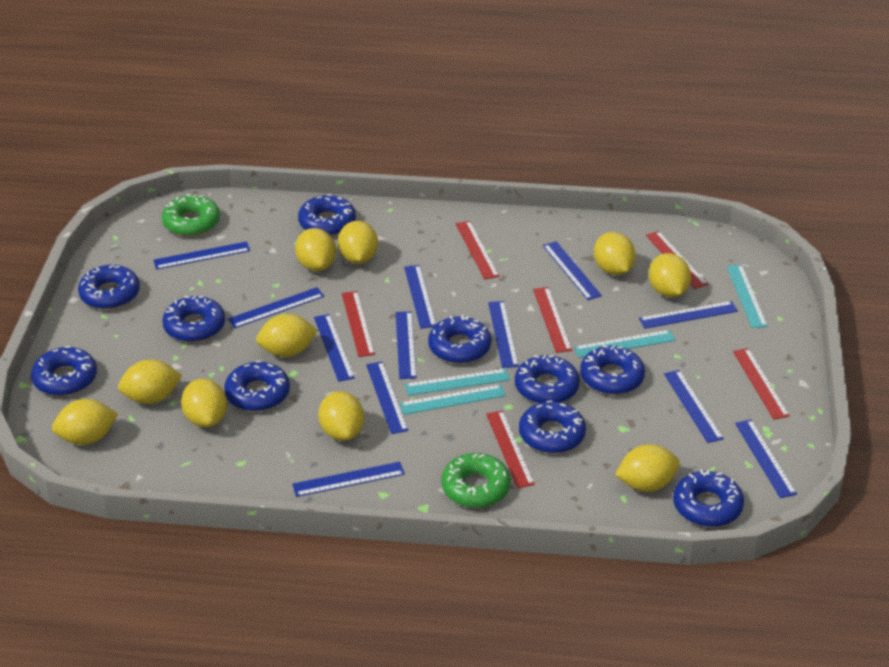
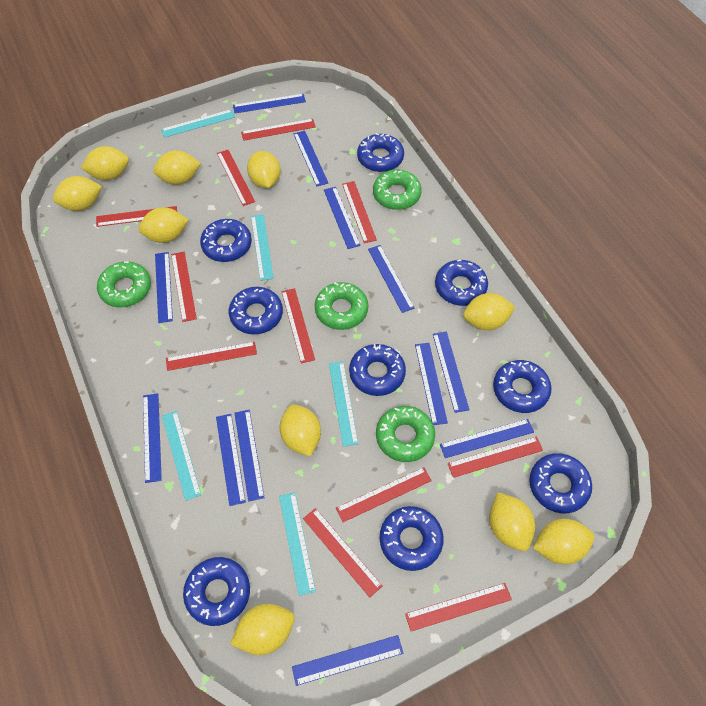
blue donut: [31,346,97,396] [78,265,140,309] [162,296,225,342] [224,361,290,411] [298,194,356,236] [428,315,491,364] [515,355,580,403] [519,400,586,453] [580,345,645,395] [673,469,744,527] = 10 -> [183,557,250,626] [200,219,252,262] [229,287,283,335] [349,344,406,396] [357,133,404,172] [380,506,444,571] [435,260,488,306] [493,360,552,413] [529,453,592,513] = 9
green donut: [162,194,220,236] [441,453,511,508] = 2 -> [97,261,151,308] [315,282,368,330] [373,170,422,210] [376,406,435,462] = 4
red ruler: [342,291,375,357] [456,221,499,280] [486,410,535,488] [533,287,572,353] [646,231,708,289] [733,348,790,420] = 6 -> [96,206,177,227] [166,342,257,371] [171,252,197,322] [217,150,255,206] [241,119,316,141] [281,288,315,363] [303,508,383,597] [336,467,432,522] [342,181,377,243] [405,583,512,631] [448,437,543,478] = 11
turquoise ruler: [399,384,506,415] [405,369,510,396] [574,330,675,358] [727,264,768,328] = 4 -> [161,109,235,138] [162,411,201,501] [251,214,274,281] [279,492,316,596] [329,362,358,447] = 5

